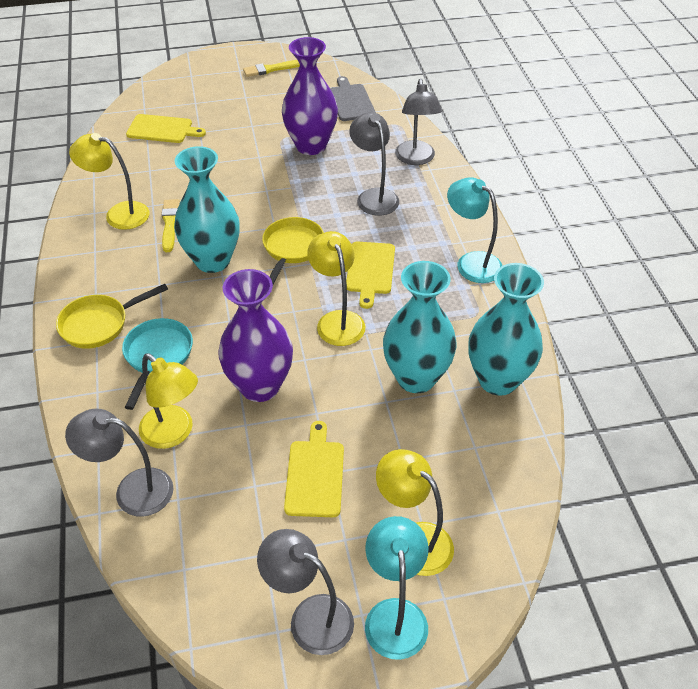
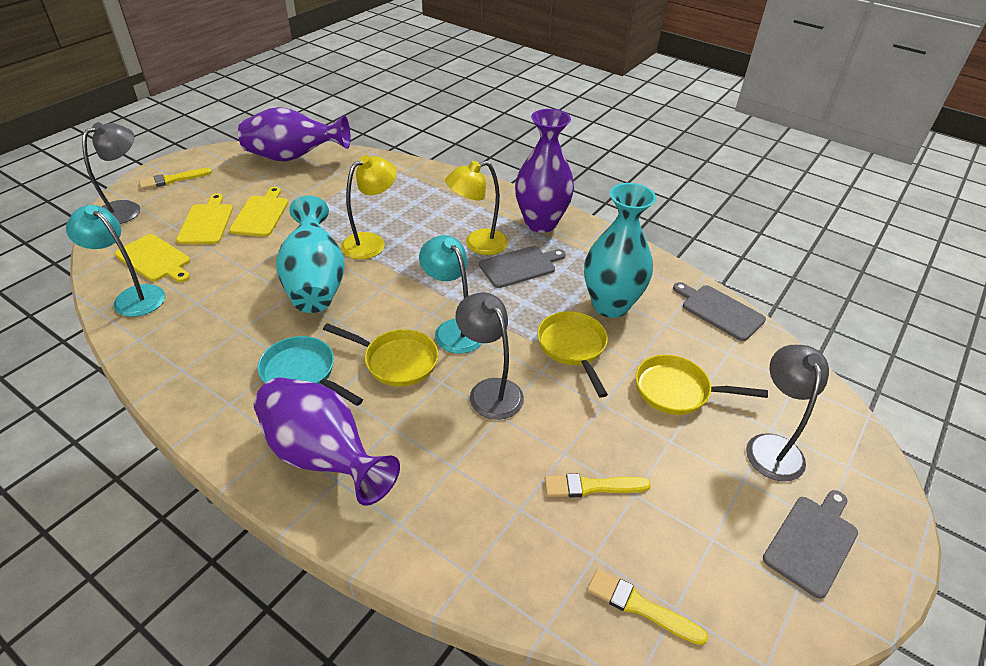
grey cutting board: [330,76,376,121] = 1 -> [479,246,566,288] [673,282,766,341] [763,490,858,599] = 3
grey lamp: [65,409,174,517] [257,529,354,655] [349,112,399,216] [395,79,442,165] = 4 -> [82,122,140,224] [456,292,524,420] [746,345,829,482] = 3
purple vase: [218,269,293,402] [282,37,338,155] = 2 -> [238,107,350,161] [254,377,400,506] [515,109,574,233] = 3
turquoise vase: [174,146,240,273] [383,261,457,393] [468,263,544,396] = 3 -> [276,195,345,313] [584,183,656,318] = 2
yellow brush: [162,199,180,252] [243,60,300,77] = 2 -> [139,168,212,189] [545,473,651,497] [587,569,708,645] = 3
yellow lamp: [69,133,150,230] [139,353,198,449] [307,231,365,346] [376,449,454,576] = 4 -> [341,155,397,259] [445,161,508,255] = 2
yellow pan: [56,284,168,349] [262,217,324,285] = 2 -> [323,323,438,387] [537,311,608,398] [636,355,768,415] = 3

